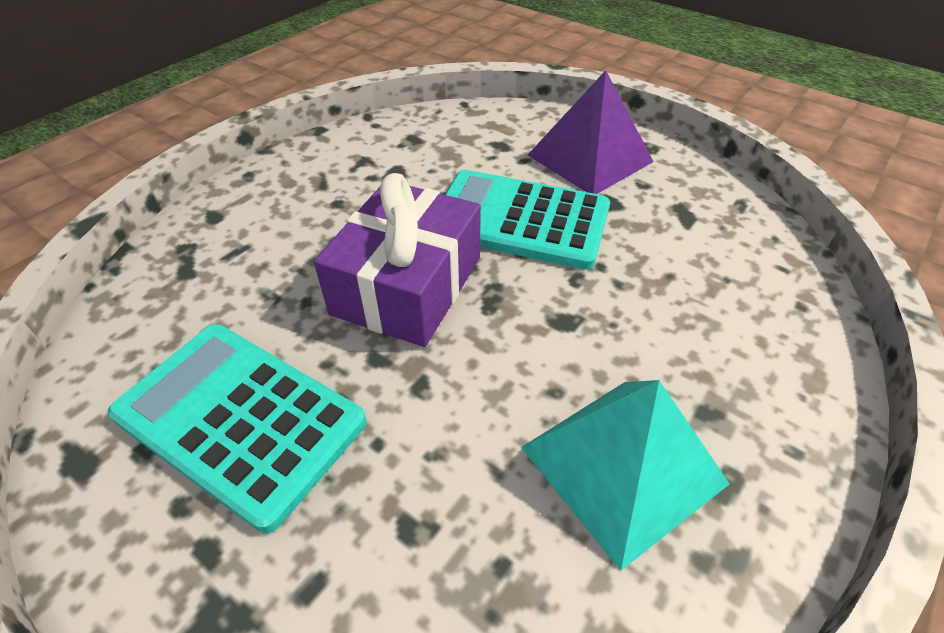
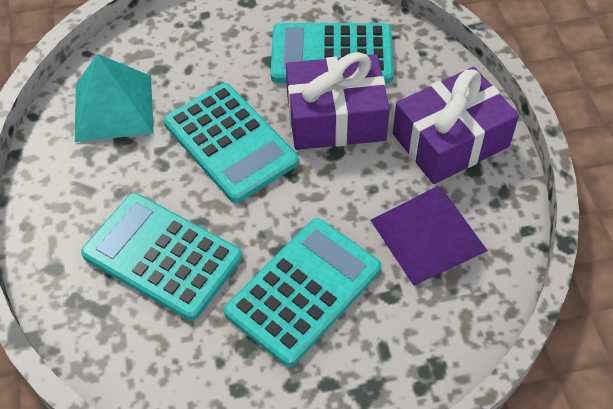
purple gift: [314,173,481,347] = 1 -> [286,52,390,150] [393,67,519,184] = 2
turquoise calculator: [108,324,367,533] [445,170,610,270] = 2 -> [81,193,242,321] [163,83,299,203] [224,218,381,367] [271,23,394,84] = 4

